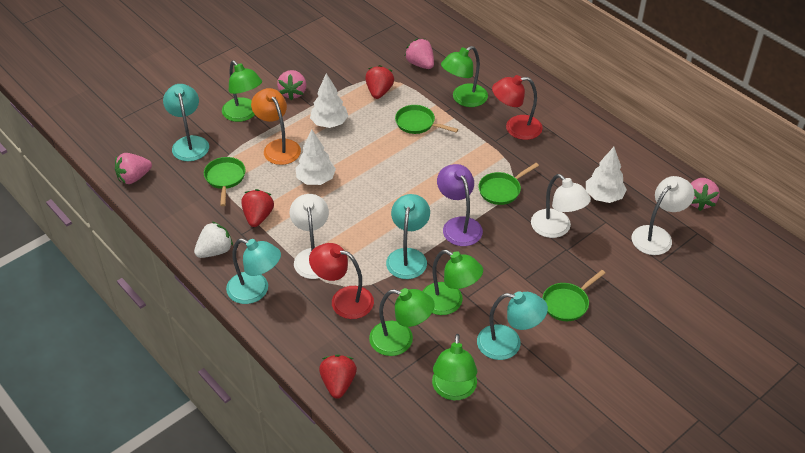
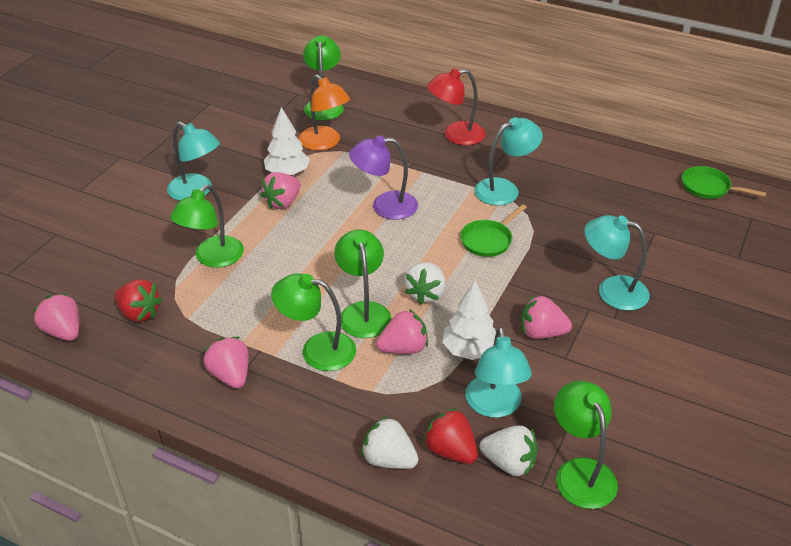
green pan: [204,157,246,206] [395,105,458,134] [478,163,539,205] [542,270,605,321] = 4 -> [460,204,527,257] [682,166,766,199] = 2
pink strawberry: [115,153,152,184] [277,70,306,100] [405,39,434,69] [691,178,720,211] = 4 -> [33,293,79,341] [203,337,249,388] [260,172,301,209] [376,309,428,354] [521,296,572,339] = 5
red lamp: [309,243,374,319] [492,75,543,140] = 2 -> [427,68,485,145] = 1
red strawberry: [241,189,274,227] [319,355,357,399] [365,65,394,99] = 3 -> [114,279,162,322] [423,408,478,464] = 2
white lamp: [290,194,329,279] [531,174,591,238] [632,176,694,255] = 3 -> none = 0
white strawberry: [194,222,233,258] = 1 -> [361,416,419,469] [404,262,446,304] [480,425,538,476] = 3
white tree: [295,130,336,185] [310,73,348,128] [586,147,627,203] = 3 -> [264,107,310,175] [442,281,496,360] = 2

